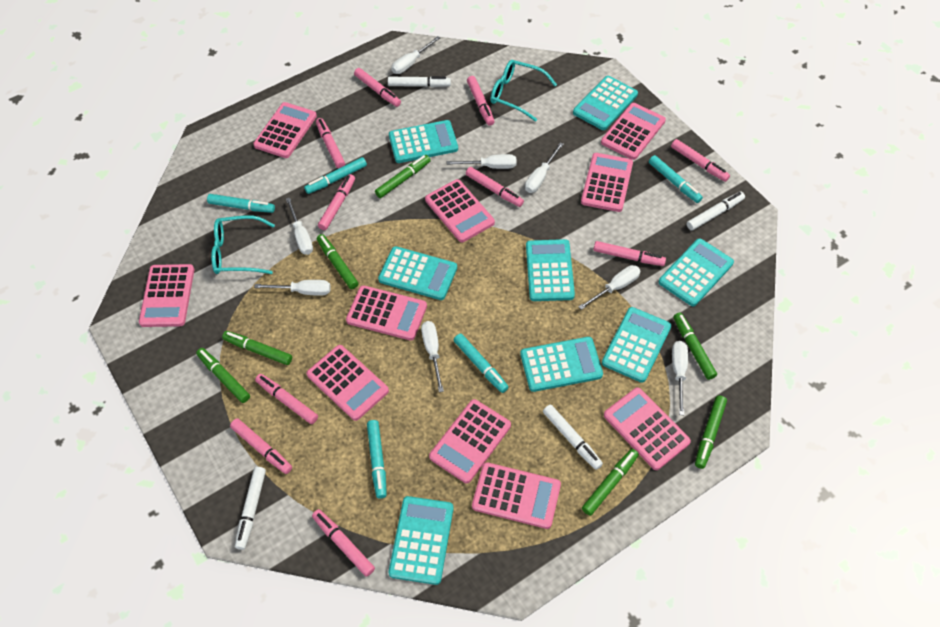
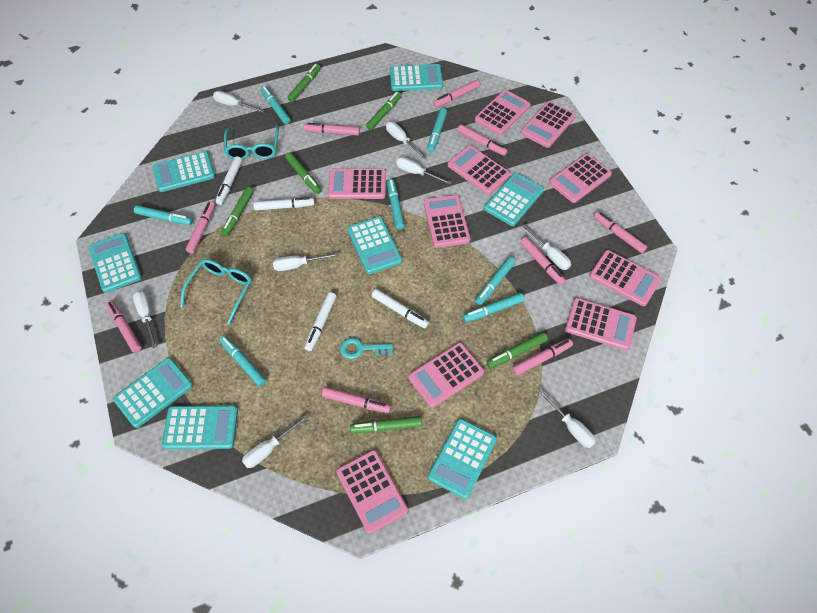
green marker: [196,348,250,403] [222,331,292,365] [317,234,358,289] [375,155,431,198] [582,449,639,516] [673,312,717,380] [695,395,727,469] = 7 -> [221,187,254,237] [285,152,321,194] [287,64,321,102] [350,416,422,433] [366,92,402,130] [487,332,548,368] = 6
pink marker: [230,418,292,474] [255,374,318,424] [312,509,375,577] [316,118,345,169] [318,174,355,230] [354,68,401,107] [466,167,524,207] [467,76,495,126] [593,241,666,266] [671,139,730,182] = 10 -> [106,300,142,353] [186,201,215,254] [304,123,360,135] [322,387,391,413] [433,80,480,108] [457,124,508,156] [512,339,573,375] [520,237,566,285] [594,212,647,253] = 9
turquoise key: none = 0 -> [340,338,393,359] = 1
turquoise marker: [207,194,275,213] [304,157,367,194] [367,420,387,499] [454,334,509,393] [649,155,703,203] = 5 -> [134,205,193,225] [219,335,266,387] [260,86,291,124] [387,179,405,230] [427,108,447,153] [463,293,525,322] [475,257,516,306] = 7

